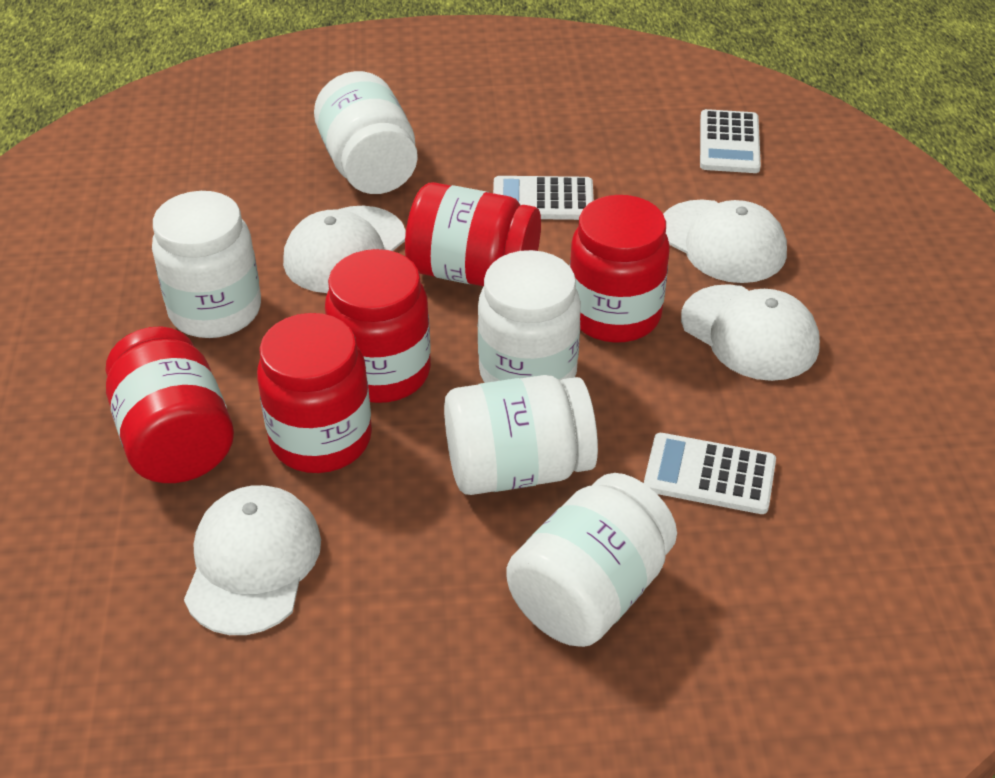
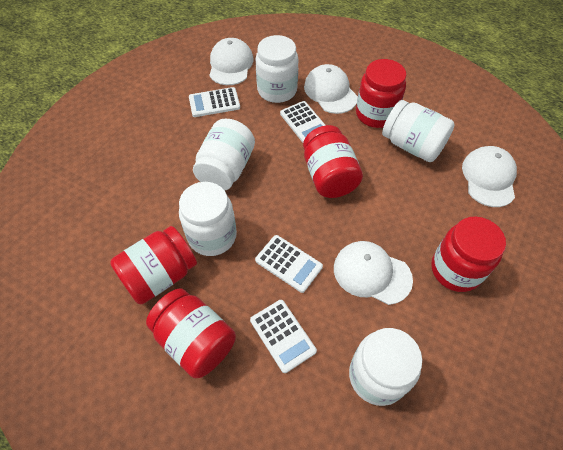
white calculator: [493,176,594,220] [644,433,776,514] [700,109,761,173] = 3 -> [189,87,240,117] [250,300,317,373] [255,235,323,293] [280,101,326,143] = 4

